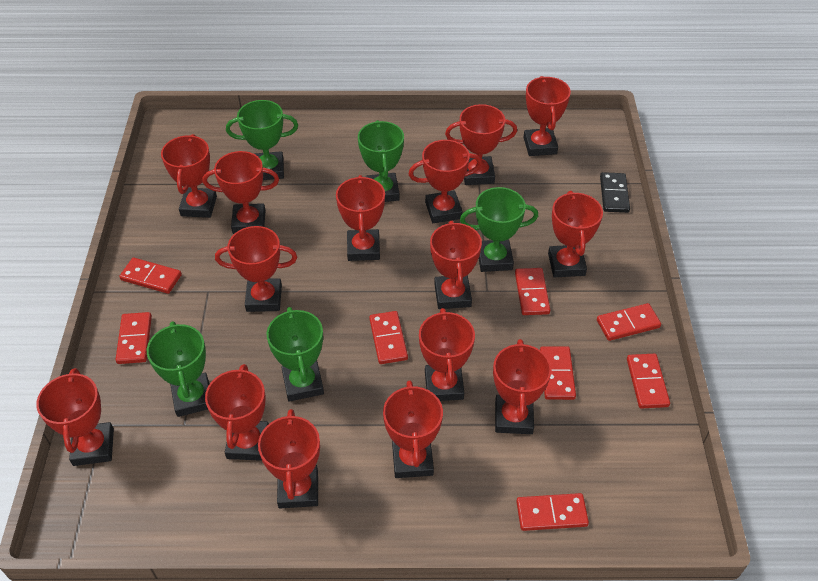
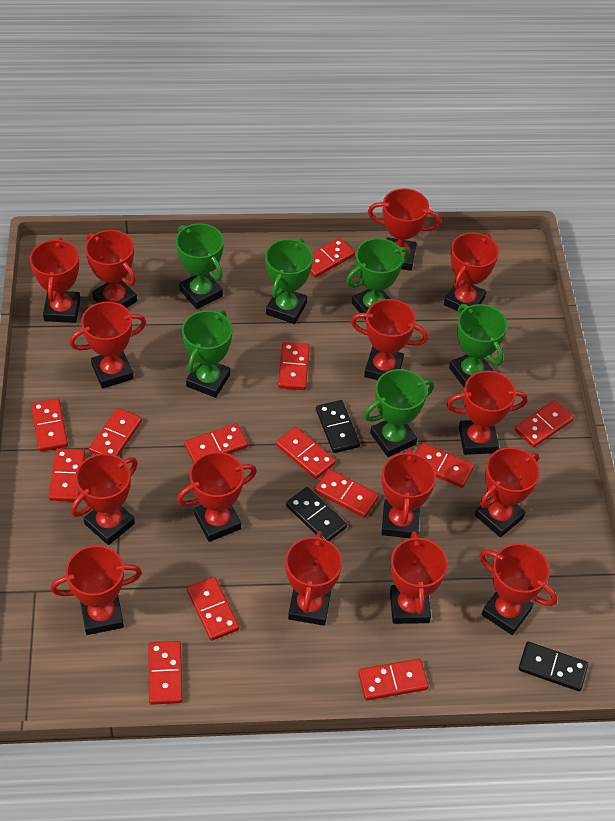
black domino: [600,172,630,213] = 1 -> [286,487,347,541] [316,400,360,453] [519,642,588,691] = 3
green trophy: [147,321,209,417] [226,100,298,180] [267,307,324,402] [358,120,404,202] [460,187,538,272] = 5 -> [176,223,224,309] [182,310,233,398] [265,239,313,324] [346,238,410,320] [364,369,434,457] [449,304,507,387] = 6
red domino: [116,312,152,364] [119,258,182,294] [369,311,408,364] [515,268,550,315] [516,493,589,531] [540,346,576,400] [597,303,661,341] [627,354,670,409] = 8 -> [31,399,68,452] [48,448,85,502] [89,408,142,456] [148,641,183,705] [184,423,248,463] [187,577,239,641] [276,427,336,479] [278,342,310,390] [310,238,355,278] [314,469,379,518] [358,659,428,700] [415,442,474,488] [515,400,574,448] = 13

